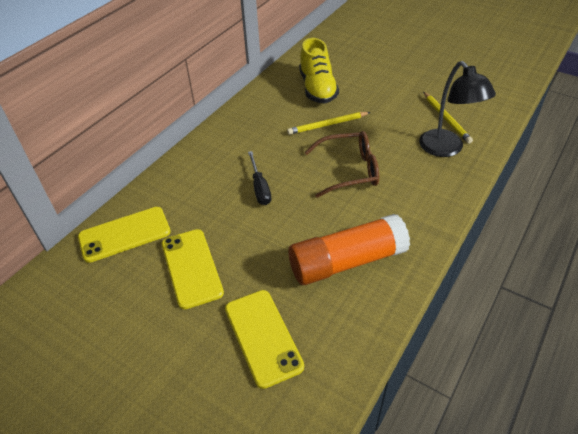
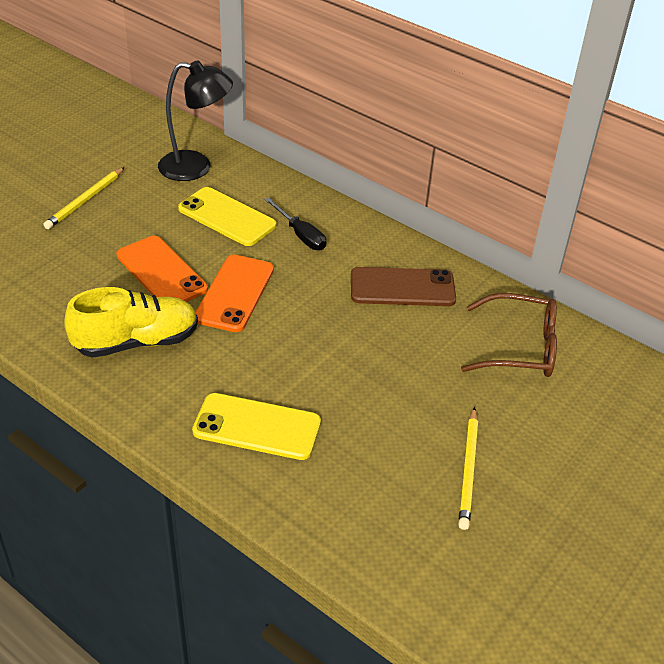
brown phone: none = 0 -> [351,267,456,306] = 1
orange glue stick: [288,214,410,285] = 1 -> none = 0
orange phone: none = 0 -> [116,236,208,302] [195,255,274,332] = 2
yellow phone: [78,207,171,263] [162,229,224,309] [225,290,304,389] = 3 -> [178,187,276,246] [192,393,321,460] = 2

